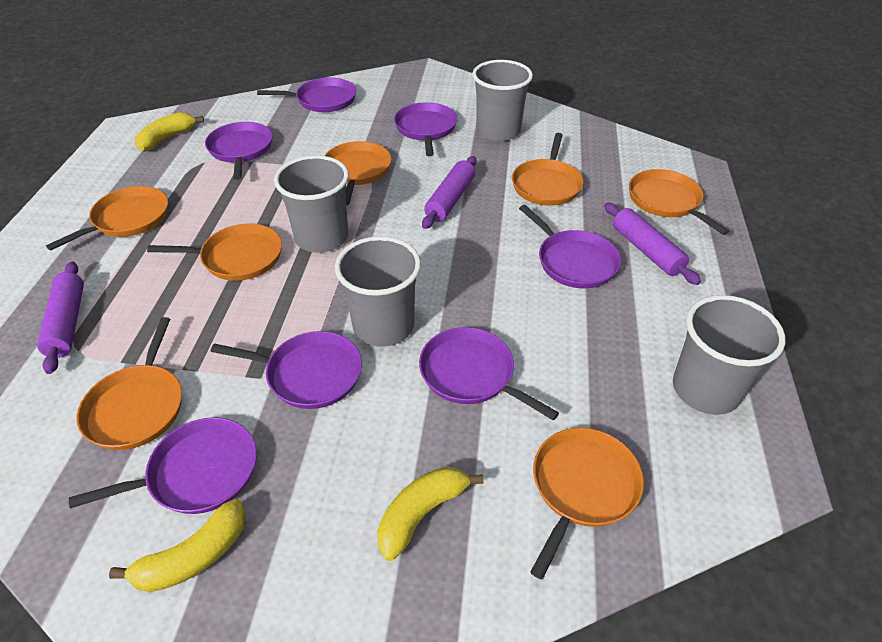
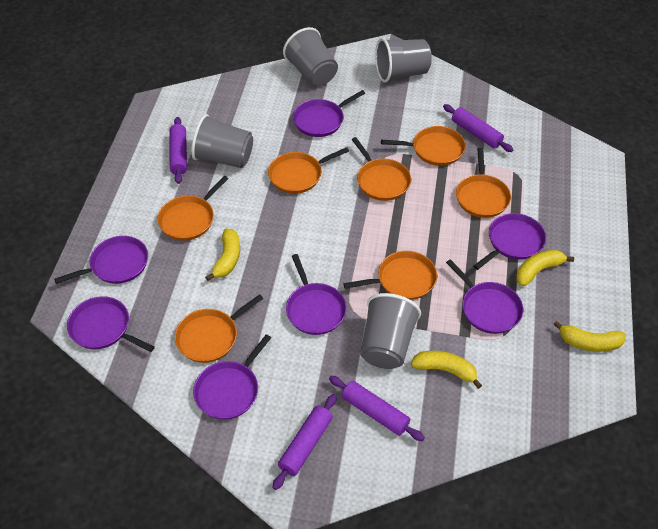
purple rolling pin: [37,261,84,374] [422,156,476,229] [604,202,701,285] = 3 -> [170,117,187,184] [272,394,337,490] [329,376,425,441] [443,104,514,152] = 4
yellow banana: [109,499,246,592] [135,112,204,152] [377,466,484,561] = 3 -> [205,229,240,281] [411,351,482,389] [516,249,574,286] [553,321,626,352] = 4

